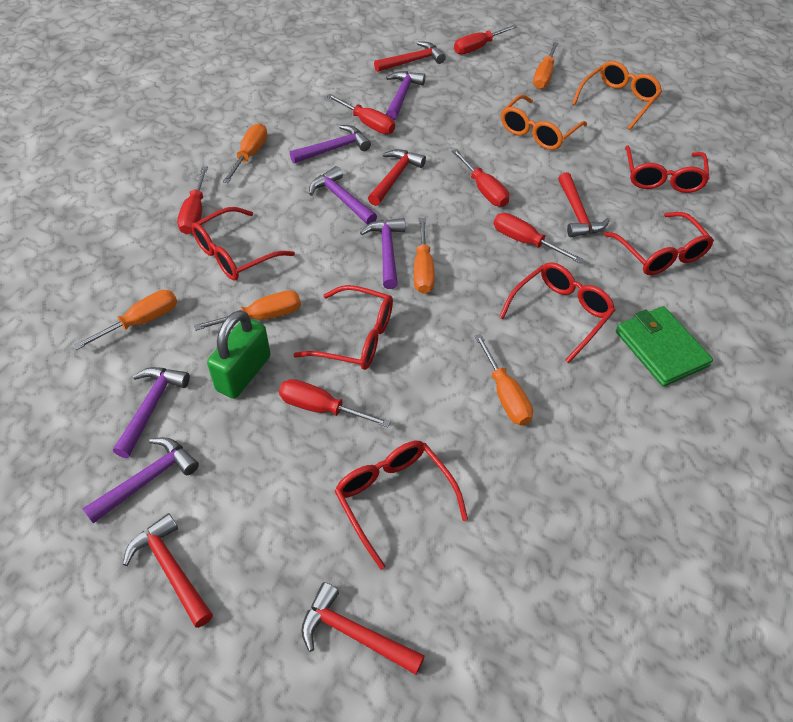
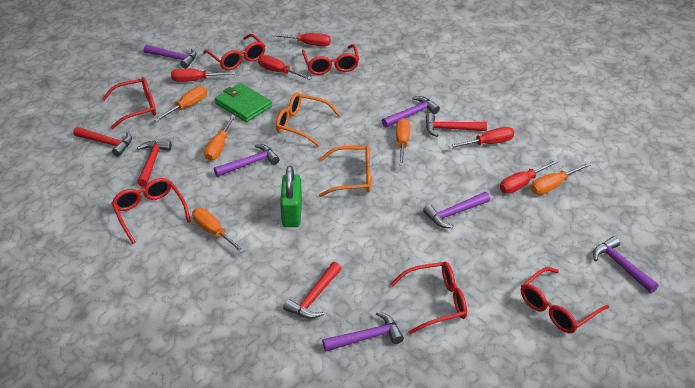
orange screwdriver: [73,290,177,350] [194,290,301,331] [223,123,267,183] [414,218,435,294] [474,334,533,425] [533,42,558,89] = 6 -> [154,86,207,122] [192,208,245,253] [204,115,236,161] [396,118,410,166] [531,162,591,195] = 5
red hammer: [123,513,213,628] [301,582,425,675] [368,149,426,206] [374,42,446,72] [558,172,610,237] = 5 -> [73,127,132,157] [137,141,172,187] [283,262,342,319] [426,113,487,137] = 4
red screwdriver: [177,166,208,234] [279,379,391,427] [327,94,395,134] [452,149,509,207] [454,24,517,55] [494,213,583,263] = 6 -> [171,69,235,82] [258,55,312,80] [271,33,331,46] [448,127,514,149] [500,160,558,194] = 5

